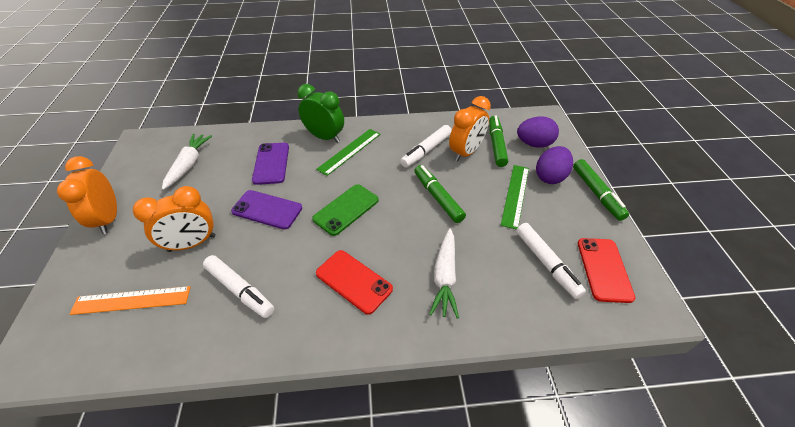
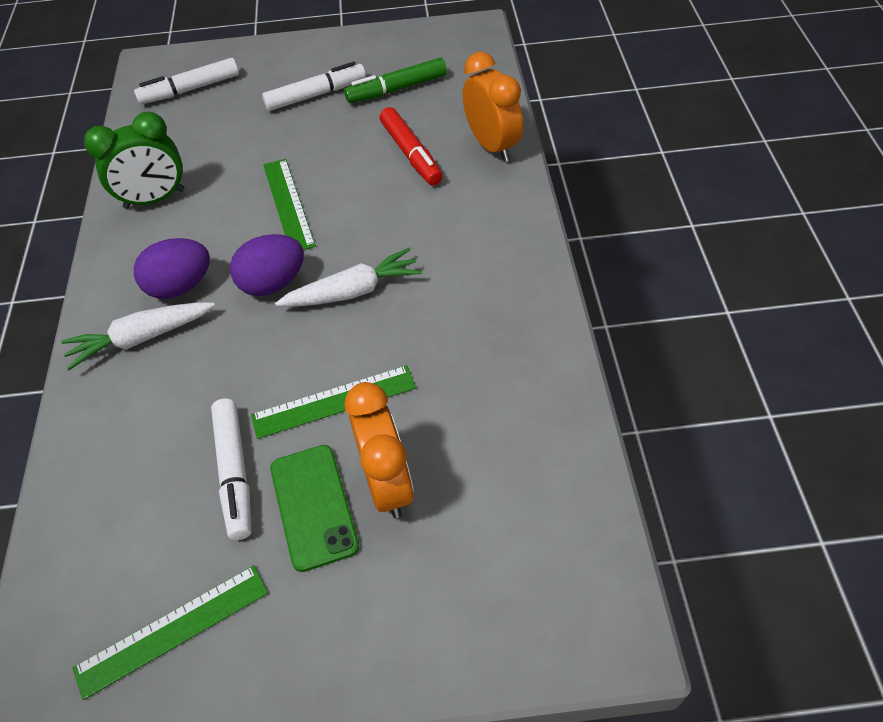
green marker: [414,165,466,223] [489,115,508,167] [573,159,629,221] = 3 -> [344,58,447,103] = 1
green ruler: [316,129,381,176] [501,165,529,230] = 2 -> [72,565,268,700] [251,365,416,439] [263,159,316,250] = 3
orange clock: [57,156,117,234] [133,186,215,252] [449,96,491,162] = 3 -> [345,382,414,518] [462,52,523,162] = 2
orange ruler: [70,286,191,315] = 1 -> none = 0
purple phone: [231,190,302,229] [252,143,289,185] = 2 -> none = 0
red marker: none = 0 -> [380,107,443,186] = 1
red phone: [316,250,393,315] [578,238,635,303] = 2 -> none = 0

